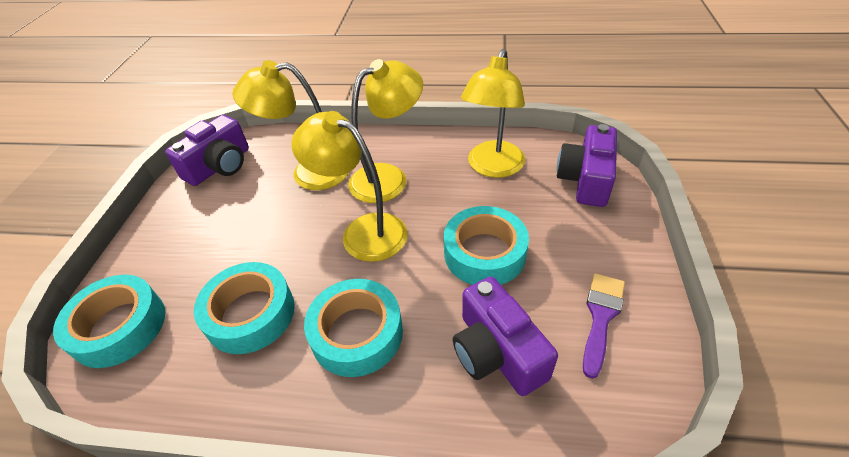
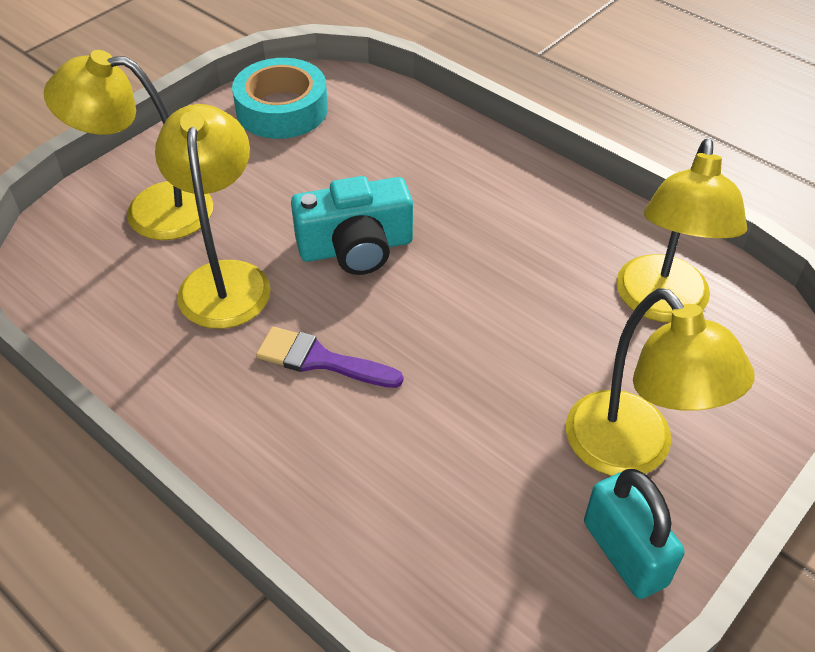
purple camera: [165,115,249,186] [453,277,558,396] [557,124,617,207] = 3 -> none = 0
turquoise camera: none = 0 -> [291,176,413,275] = 1
turquoise padlock: none = 0 -> [584,469,685,599] = 1
turquoise tape: [53,274,165,368] [194,262,295,354] [304,279,403,377] [444,206,529,285] = 4 -> [232,58,328,139] = 1

